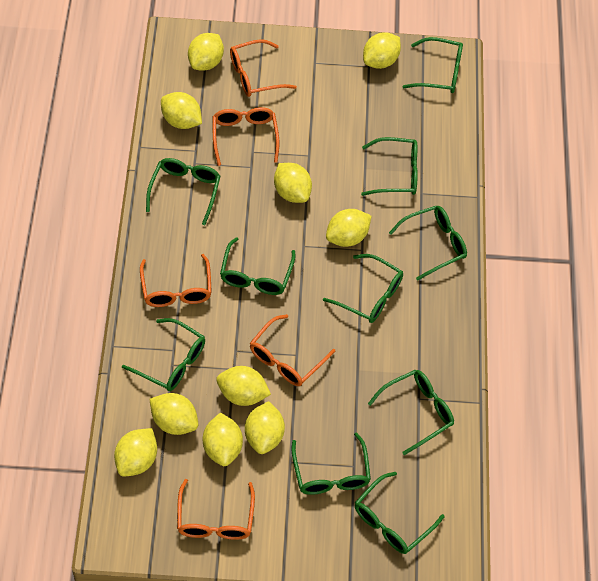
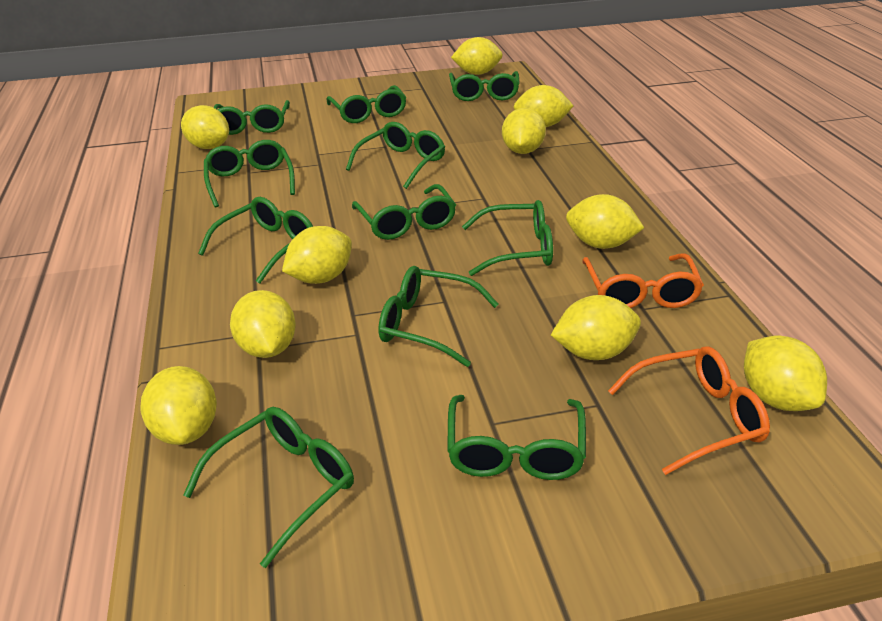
green glasses: [122,318,205,391] [146,158,221,225] [220,237,296,295] [292,433,371,495] [323,254,403,323] [355,472,445,554] [361,137,418,196] [368,370,454,455] [389,206,467,281] [403,37,463,93] = 10 -> [183,407,354,568] [198,197,313,284] [204,140,295,208] [214,100,290,135] [327,85,407,123] [346,122,445,189] [352,184,456,240] [379,266,498,367] [447,395,586,480] [449,71,520,101] [462,200,553,276] = 11
orange glasses: [140,254,212,307] [177,479,255,540] [213,107,279,166] [230,39,297,97] [250,314,335,386] = 5 -> [582,253,704,308] [608,346,770,475] = 2

